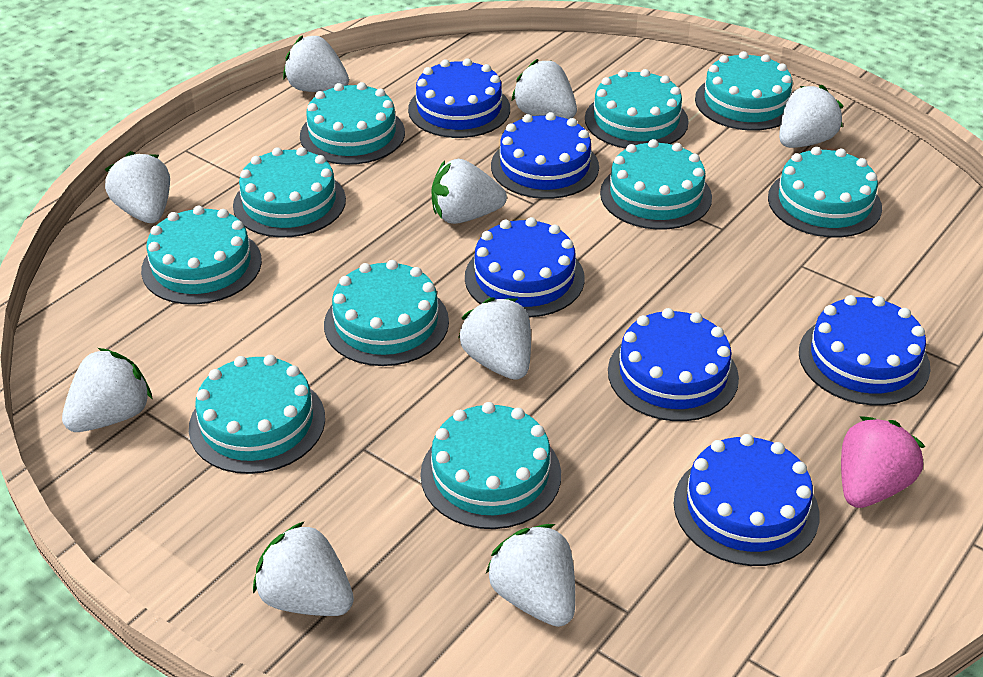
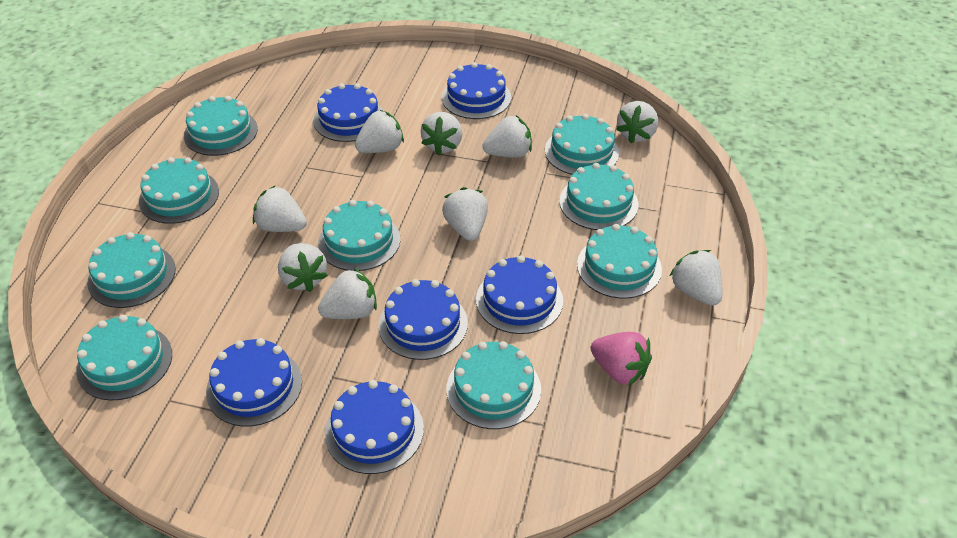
turquoise cake: [141,206,262,305] [189,355,325,474] [233,147,346,237] [300,82,405,165] [324,260,449,366] [420,402,561,529] [585,69,689,149] [600,139,712,230] [695,51,793,131] [768,147,882,238] = 10 -> [76,315,172,400] [87,232,176,308] [139,157,219,224] [184,96,258,156] [318,200,400,271] [446,341,541,429] [545,114,619,175] [559,163,638,230] [577,224,662,298] = 9

